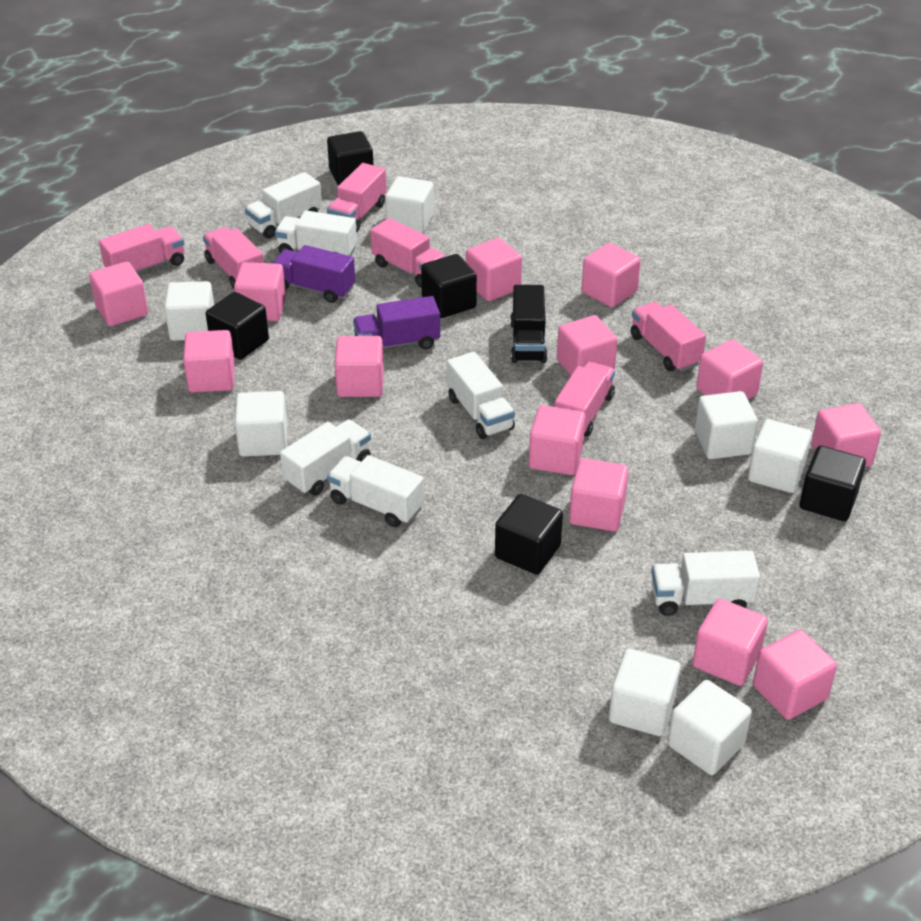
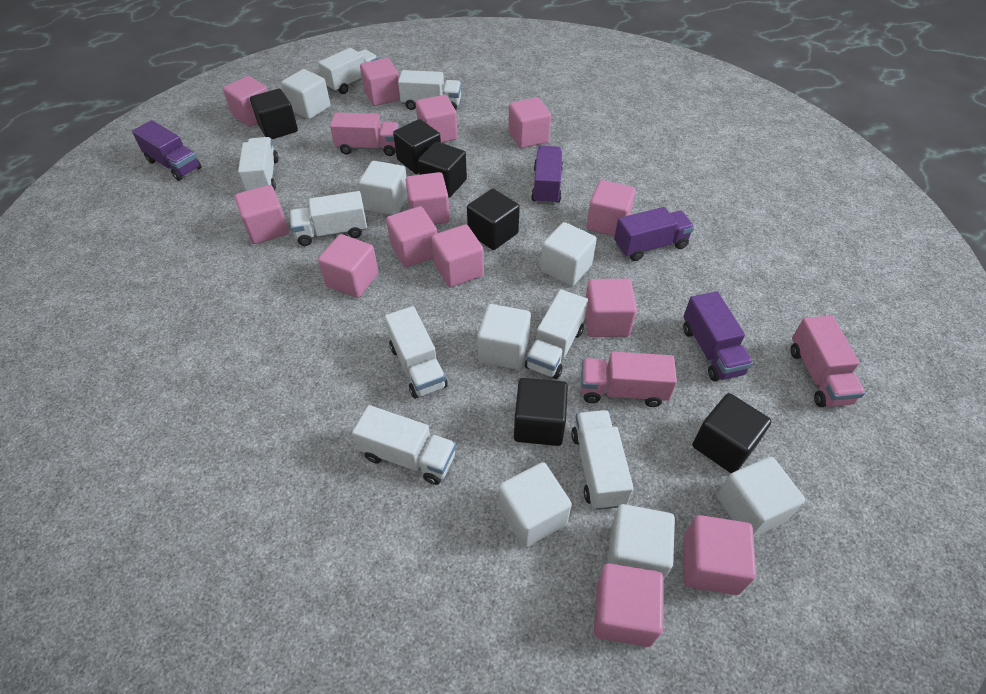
black cube: [206,292,269,360] [327,131,373,186] [421,254,477,318] [495,494,563,574] [800,445,866,521] = 5 -> [250,89,298,139] [393,119,441,174] [418,142,467,198] [467,189,520,250] [514,378,568,446] [693,393,772,473] = 6
black truck: [510,285,548,363] = 1 -> none = 0
pink truck: [99,224,184,272] [203,227,264,289] [327,163,387,233] [370,218,447,288] [554,361,615,437] [631,302,706,372] = 6 -> [330,112,400,156] [581,352,677,407] [791,315,865,407] = 3
purple truck: [273,245,355,303] [353,296,440,349] = 2 -> [132,120,201,181] [531,146,563,205] [614,207,694,261] [683,291,753,381] = 4
white truck: [245,172,322,238] [275,210,357,256] [280,419,371,496] [327,455,424,527] [447,352,515,439] [652,550,760,616] = 6 -> [238,137,279,191] [289,191,367,246] [318,48,378,94] [352,405,456,485] [385,306,448,399] [398,70,461,110] [525,289,588,379] [571,410,634,510] = 8

